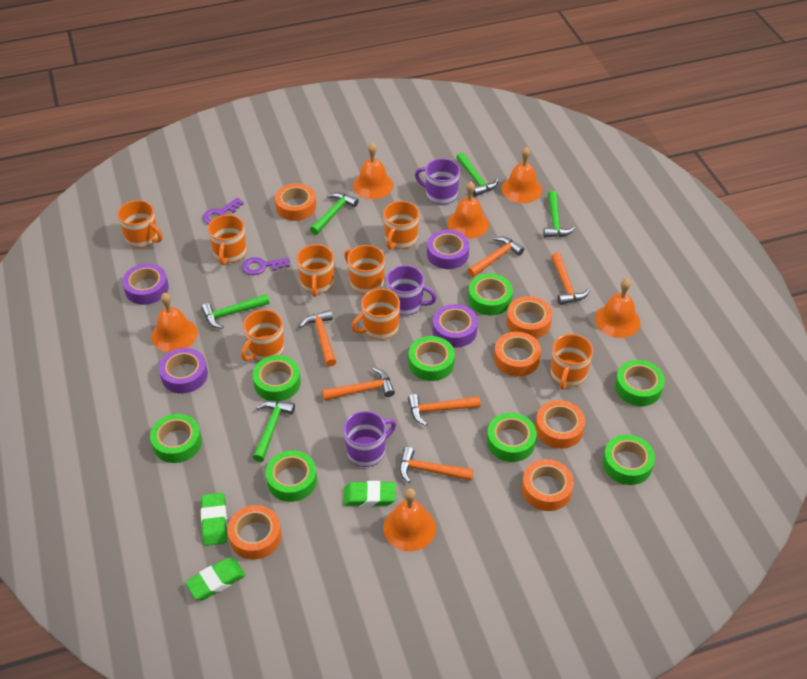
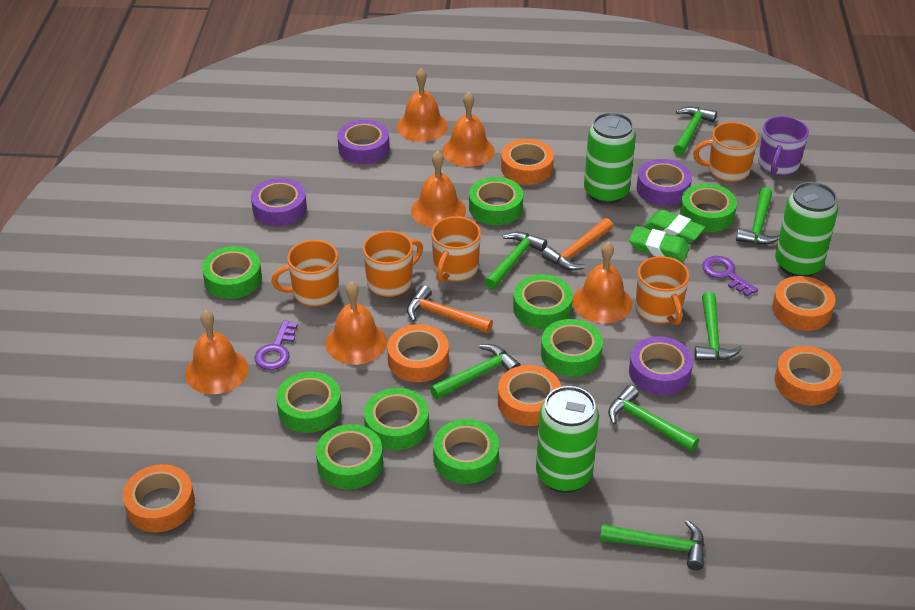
green can: none = 0 -> [536,386,599,493] [584,112,636,204] [775,182,838,277] = 3
green eraser: [185,558,245,600] [201,493,227,546] [343,481,396,507] = 3 -> [629,226,690,262] [644,209,705,244] = 2
green hammer: [201,294,269,329] [253,401,295,462] [310,192,359,235] [456,153,498,196] [543,191,575,238] = 5 -> [430,344,521,399] [484,232,547,290] [600,520,705,570] [608,385,699,452] [673,107,717,156] [694,292,742,361] [736,187,779,245] = 7
green tape: [150,414,202,463] [253,355,301,401] [266,450,317,502] [409,336,455,381] [468,274,513,315] [487,413,537,462] [603,435,655,485] [615,360,665,406] = 8 -> [202,246,262,299] [276,372,341,433] [316,424,383,489] [364,388,429,450] [433,419,499,484] [469,177,523,225] [513,275,573,329] [541,319,603,377] [680,183,737,232] = 9
orange hammer: [299,310,336,367] [322,368,395,401] [400,447,473,483] [408,394,481,426] [468,237,524,277] [551,253,590,305] = 6 -> [407,285,493,333] [542,218,613,270] = 2
orange mug: [117,200,162,248] [208,215,247,265] [241,309,284,361] [296,244,334,297] [344,245,385,294] [351,289,400,340] [383,201,419,249] [550,334,593,390] = 8 -> [271,240,339,306] [363,231,423,297] [431,216,481,282] [635,256,689,325] [693,122,758,182] = 5
purple mug: [343,411,396,467] [386,265,437,316] [415,158,460,205] = 3 -> [758,116,809,176] = 1

